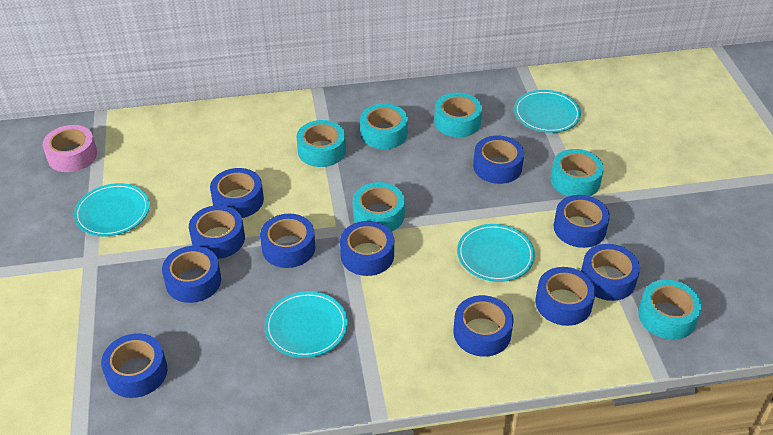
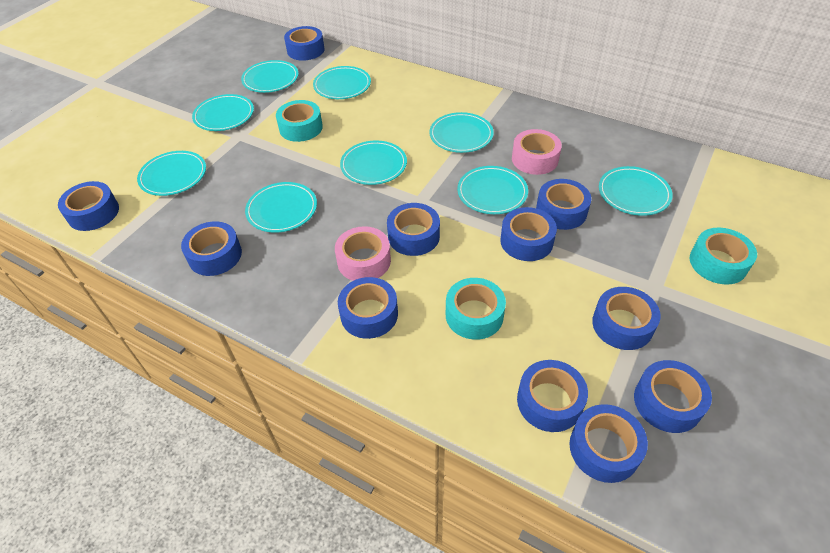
pink tape: [42,125,97,172] = 1 -> [335,226,391,281] [512,129,562,175] = 2
turquoise plate: [74,183,150,236] [265,291,348,358] [457,224,535,282] [514,90,581,133] = 4 -> [137,151,206,196] [192,94,254,131] [241,60,299,93] [245,182,317,233] [313,66,371,99] [340,141,407,185] [430,112,494,153] [457,166,528,214] [599,166,673,216] = 9
turquoise tape: [296,120,346,167] [353,182,405,232] [360,103,408,149] [434,92,482,137] [550,149,604,197] [638,280,702,340] = 6 -> [276,100,323,142] [446,278,506,340] [690,228,757,285] = 3

